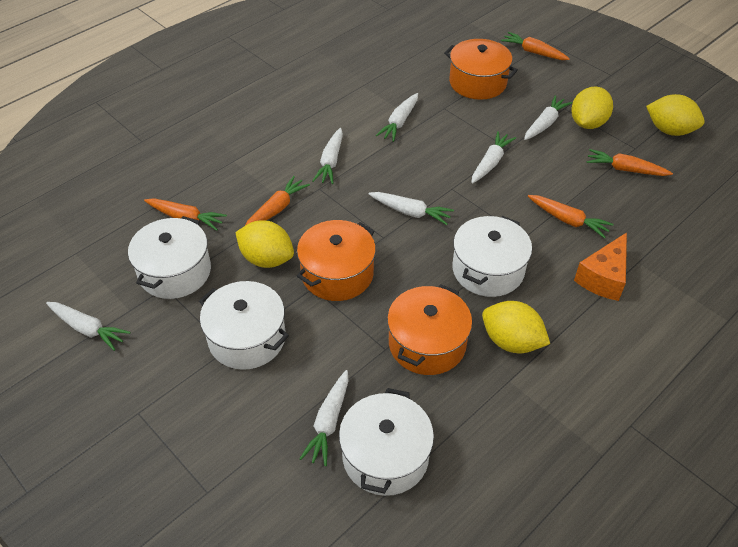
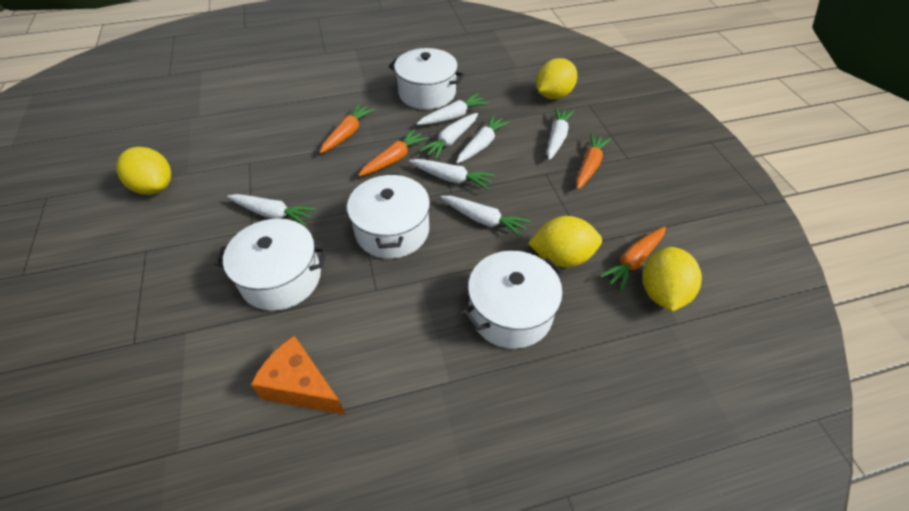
orange carrot: [144,198,227,231] [245,176,310,226] [501,32,570,60] [528,195,614,239] [587,149,673,176] = 5 -> [319,104,375,153] [358,129,429,176] [576,133,611,190] [599,227,666,292] = 4
orange pot: [297,220,376,301] [387,284,472,375] [444,39,518,100] = 3 -> none = 0

